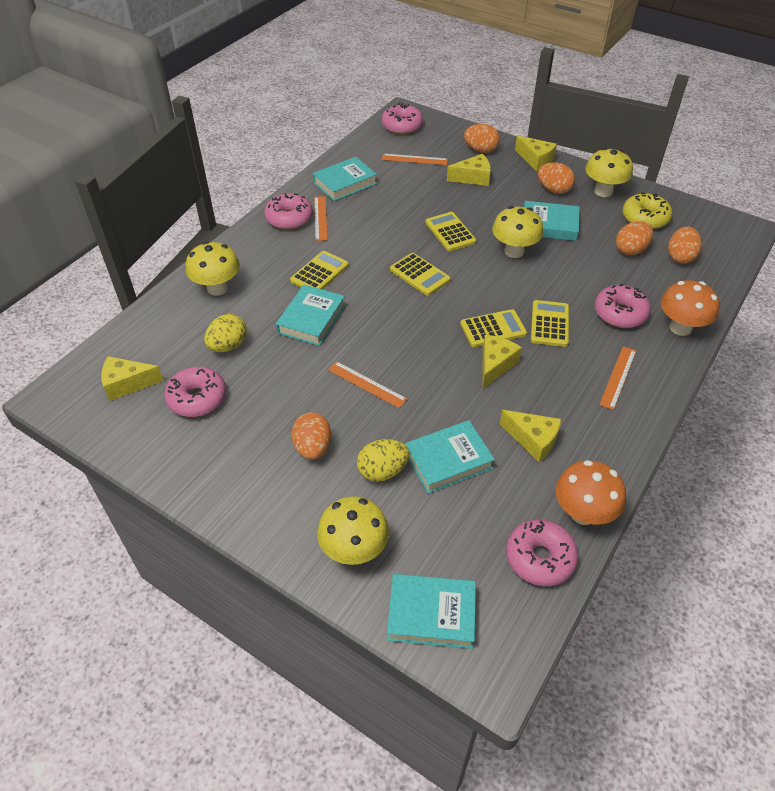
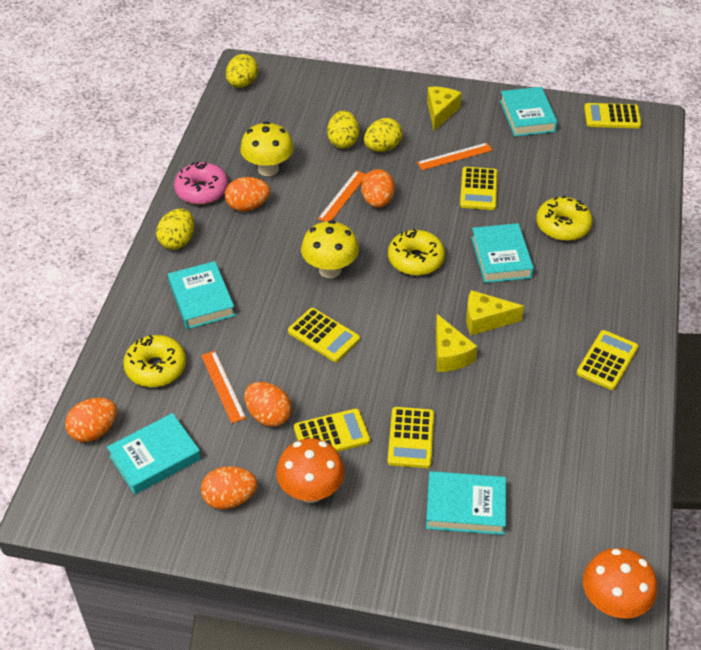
orange ruler: [314,196,327,241] [328,361,407,408] [382,154,448,165] [599,346,636,410] = 4 -> [201,351,246,423] [318,170,366,222] [417,143,492,170] = 3
pink donut: [164,367,226,417] [264,193,313,230] [381,103,423,134] [506,519,579,586] [594,284,651,328] = 5 -> [174,162,228,205] = 1
yellow calculator: [290,251,349,289] [390,253,450,296] [425,212,476,251] [460,309,527,347] [531,300,569,347] = 5 -> [288,308,360,362] [294,409,370,452] [387,407,434,468] [460,167,498,210] [577,330,638,390] [584,103,642,128] = 6
yellow cheese: [101,356,163,401] [447,154,491,186] [483,335,522,389] [500,410,561,462] [515,135,557,171] = 5 -> [427,87,462,131] [436,314,477,372] [466,290,524,335] = 3
yellow donut: [623,192,672,229] = 1 -> [123,335,186,387] [388,229,445,276] [536,196,593,241] = 3
yellow egg: [204,314,247,352] [357,439,410,482] = 2 -> [156,209,194,250] [226,54,258,88] [327,110,359,149] [364,118,402,152] = 4
yellow mushroom: [186,241,240,296] [317,496,389,565] [492,206,543,258] [585,148,633,197] = 4 -> [240,121,294,176] [301,220,359,278] = 2

